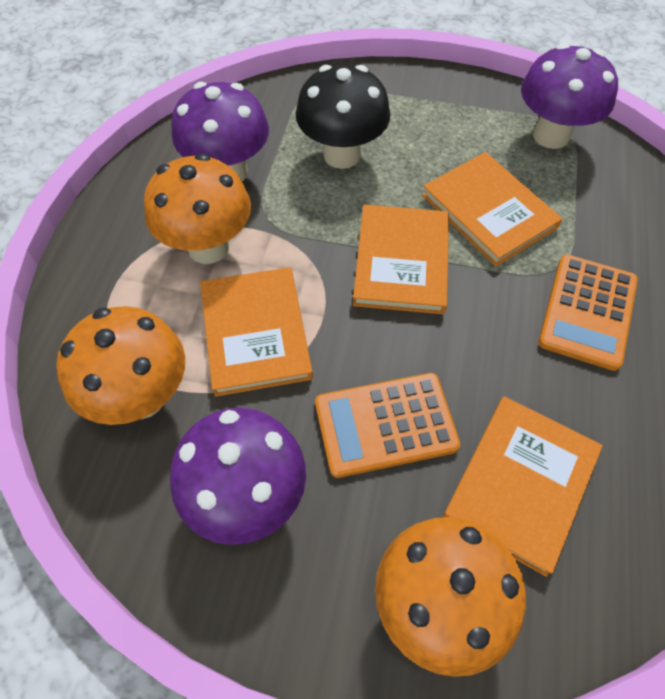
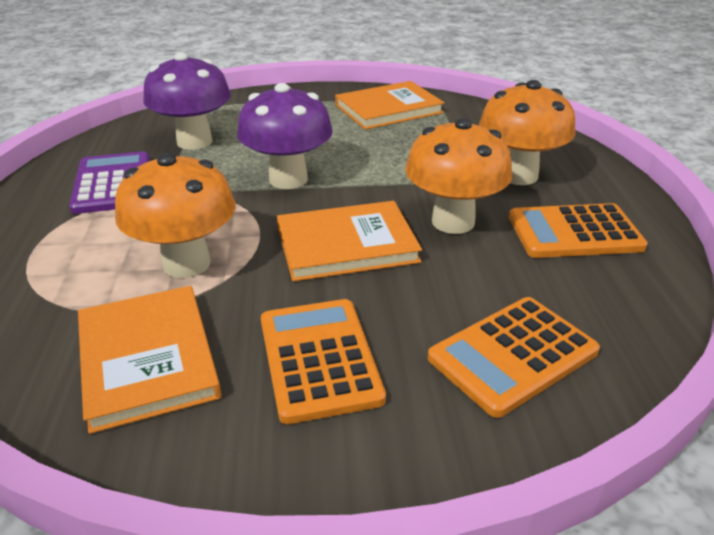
black mushroom: [296,65,390,169] = 1 -> none = 0
orange book: [200,267,313,397] [353,204,449,314] [422,152,562,267] [443,396,603,577] = 4 -> [78,286,221,434] [277,201,422,282] [335,81,445,130] = 3
orange calculator: [315,373,460,478] [538,254,638,371] = 2 -> [261,299,386,424] [428,297,600,418] [509,203,648,258] = 3
purple calculator: none = 0 -> [69,151,150,214] = 1
purple mushroom: [170,408,306,545] [172,82,269,182] [521,43,618,149] = 3 -> [143,52,231,150] [237,83,333,189] = 2

